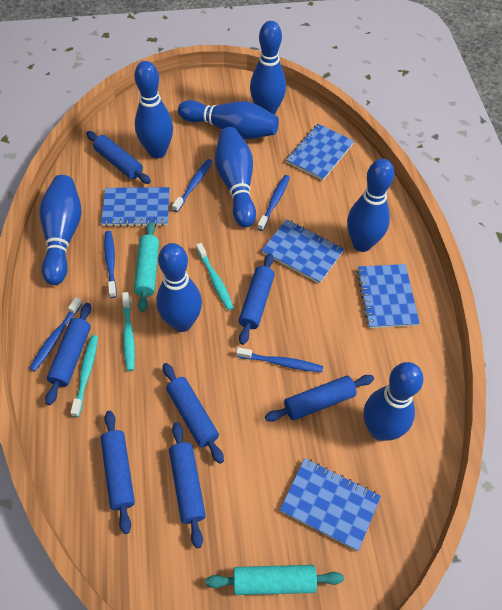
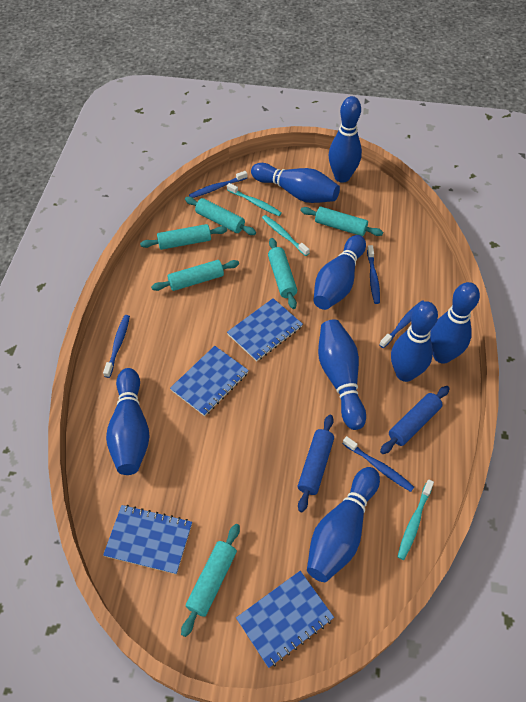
blue notebook: [101,187,170,227] [261,219,344,284] [280,458,381,551] [286,124,354,181] [357,264,420,328] = 5 -> [103,505,192,574] [170,346,249,416] [227,298,303,361] [236,571,334,668] = 4
blue rolling pin: [45,303,91,405] [86,131,151,184] [101,411,135,534] [163,363,224,464] [169,422,206,548] [238,253,275,345] [265,375,374,422] = 7 -> [298,415,334,512] [380,386,450,454] = 2
turquoise rolling pin: [134,222,159,312] [206,565,344,595] = 2 -> [140,224,227,250] [151,260,239,291] [181,524,240,637] [185,197,256,235] [268,238,297,309] [301,207,383,236] = 6

